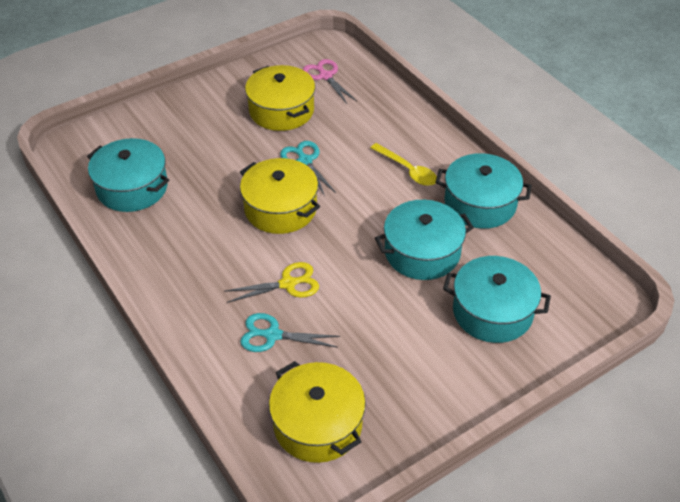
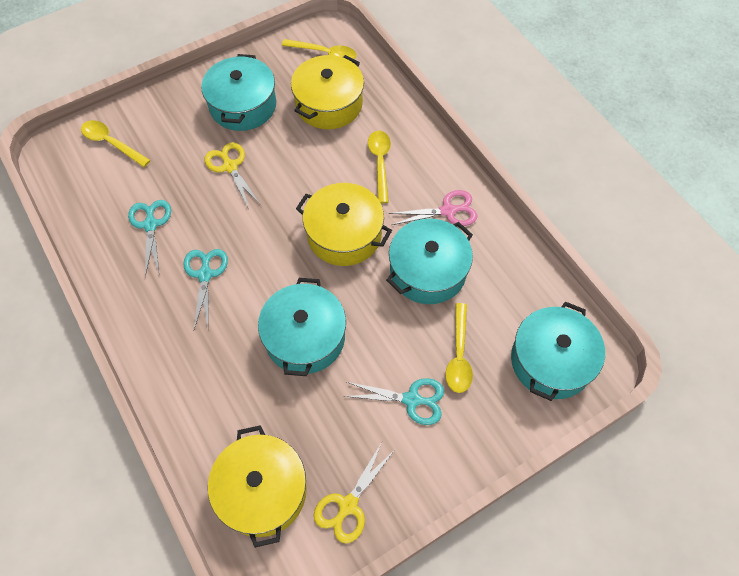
turquoise scissors: [240,313,340,352] [280,141,336,196] = 2 -> [128,200,171,277] [183,249,228,329] [344,378,444,425] = 3
yellow scissors: [224,262,319,303] = 1 -> [205,142,261,209] [314,442,394,544] = 2
yellow spoon: [370,143,437,186] = 1 -> [81,120,150,167] [282,39,357,59] [368,130,391,203] [445,303,473,393] = 4

